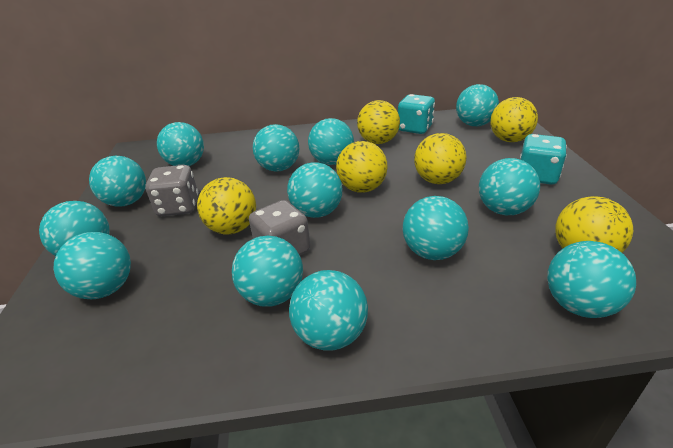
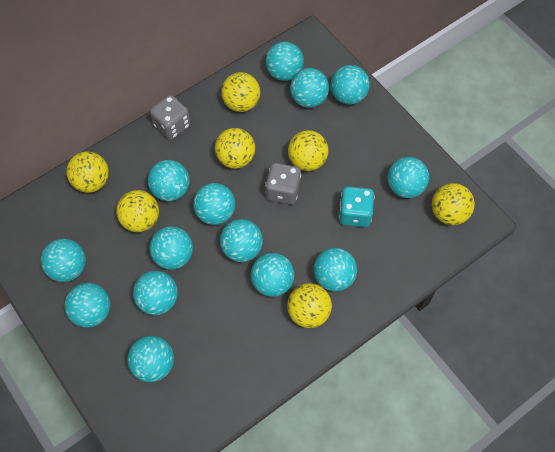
turquoise ball: [39,201,110,256] [53,232,131,299] [89,156,146,207] [157,122,204,166] [232,236,303,307] [253,124,299,172] [287,162,342,218] [289,270,368,351] [308,118,354,165] [403,196,469,260] [456,84,499,126] [479,158,540,215] [547,241,636,318] = 13 -> [41,238,86,282] [64,283,110,328] [127,336,174,382] [133,271,178,315] [148,160,189,201] [149,226,193,270] [193,183,235,225] [220,219,263,262] [251,253,294,297] [266,42,304,81] [290,68,329,108] [314,248,357,291] [330,65,370,104] [387,157,429,198] = 14
turquoise dice: [398,94,435,134] [520,134,567,185] = 2 -> [339,186,375,227] = 1
yellow ball: [197,177,256,234] [336,141,388,193] [357,100,400,144] [414,133,466,184] [490,97,538,142] [556,196,633,253] = 6 -> [66,151,109,193] [116,190,159,232] [215,128,255,169] [221,72,260,112] [287,283,332,328] [288,130,329,171] [431,183,475,225] = 7

